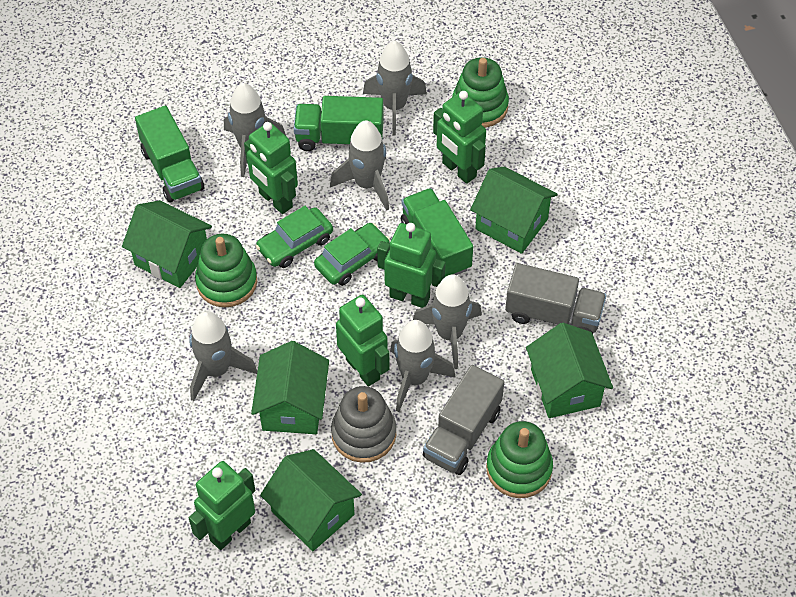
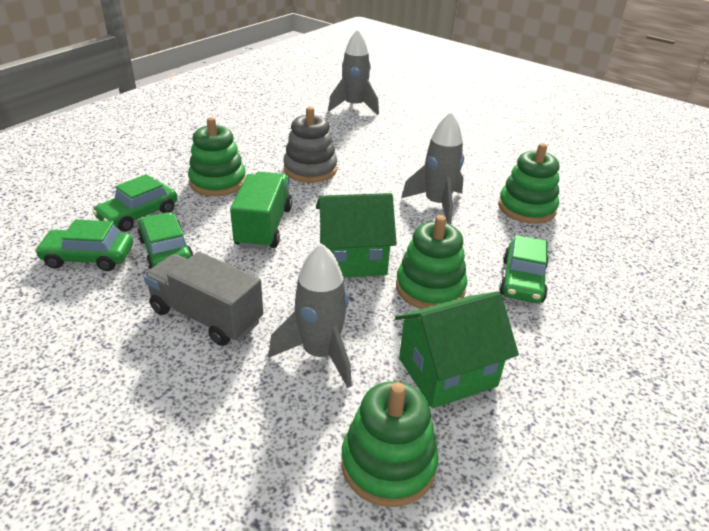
green car: [256,206,333,268] [314,223,390,286] = 2 -> [35,219,133,271] [92,174,177,232] [137,212,194,269] [499,235,549,303] = 4
green house: [122,200,212,288] [251,341,329,434] [260,449,362,551] [470,166,558,254] [526,323,613,418] = 5 -> [316,193,397,278] [395,291,519,408] = 2
green robot: [189,461,255,550] [244,122,298,214] [336,295,390,387] [377,223,446,308] [433,91,486,184] = 5 -> none = 0
green stacking toy: [195,234,257,307] [452,57,509,128] [486,421,553,498] = 3 -> [188,117,246,196] [341,381,439,507] [396,215,467,309] [498,143,559,224] = 4
green truck: [135,106,204,203] [294,96,384,151] [401,188,473,277] = 3 -> [230,172,292,250] = 1
grey rocket: [189,311,257,401] [224,83,286,177] [330,120,389,211] [363,41,427,136] [390,320,456,412] [413,274,482,369] = 6 -> [269,243,352,388] [328,29,379,115] [401,112,464,225] = 3
grey truck: [423,365,504,475] [505,263,607,334] = 2 -> [144,252,263,346] = 1

